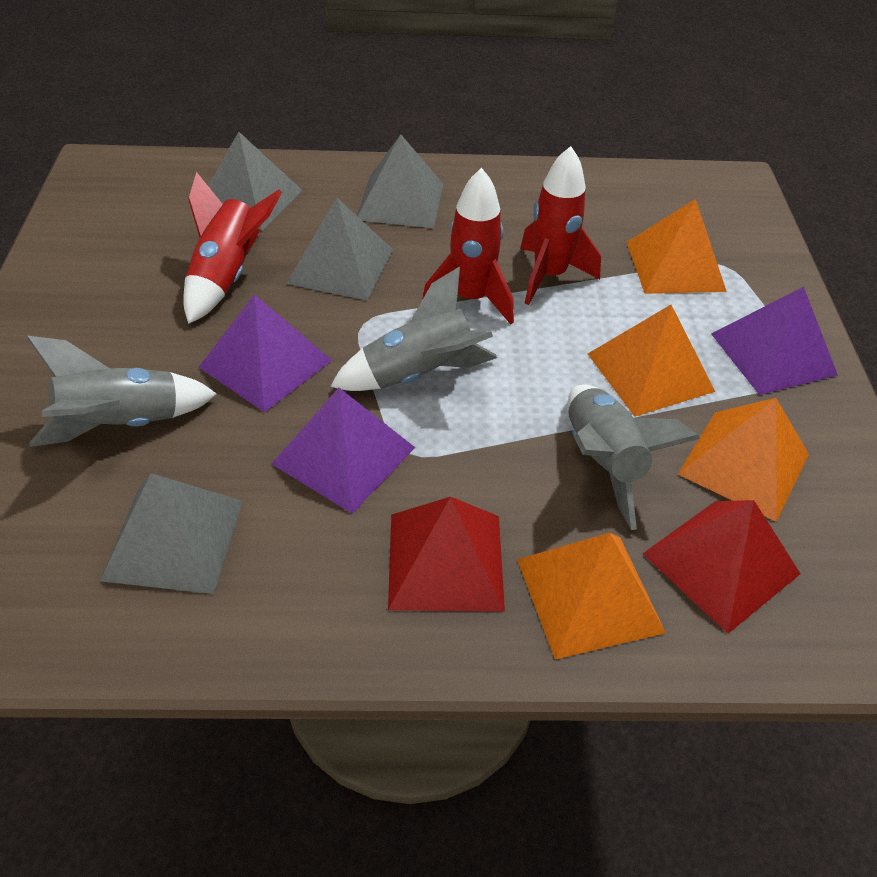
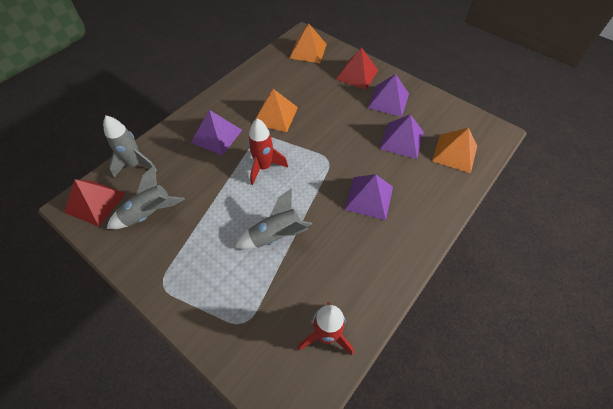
grey pyramid: [100,473,243,594] [208,132,302,231] [286,197,393,301] [357,134,443,228] = 4 -> none = 0
orange pyramid: [517,533,666,659] [588,305,715,417] [627,199,727,294] [678,398,809,522] = 4 -> [255,89,298,132] [289,23,327,63] [432,128,477,173] = 3
purple pyramid: [199,294,332,413] [271,388,415,514] [711,287,838,395] = 3 -> [191,110,242,156] [344,174,393,220] [368,74,409,117] [380,114,424,159] = 4
red rocket: [183,172,282,324] [422,168,514,324] [520,146,601,305] = 3 -> [248,119,288,185] [298,302,354,355] = 2

